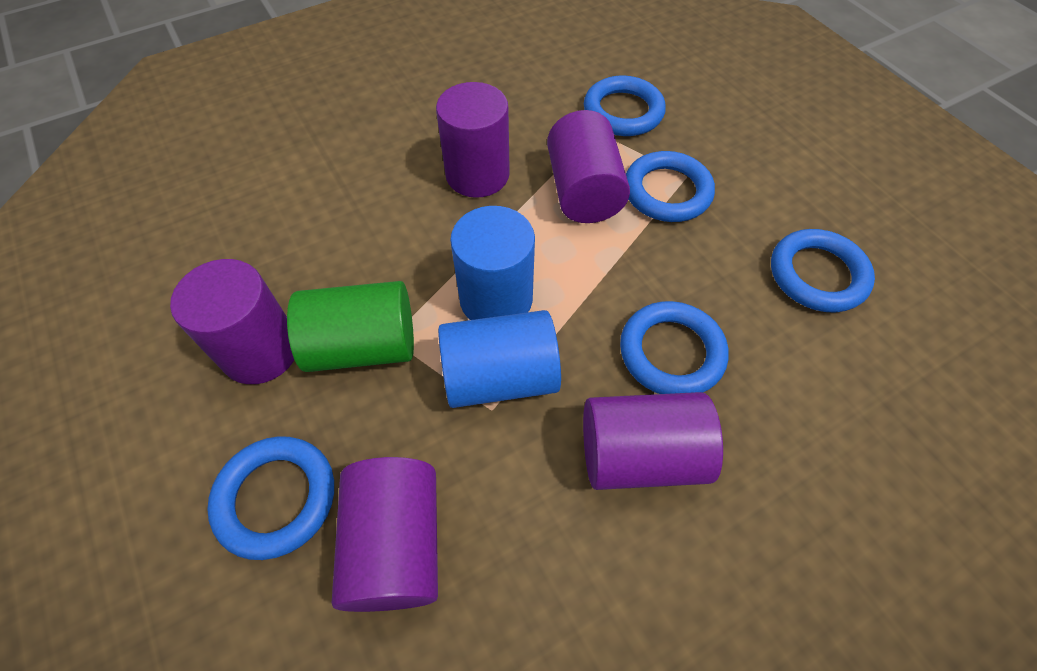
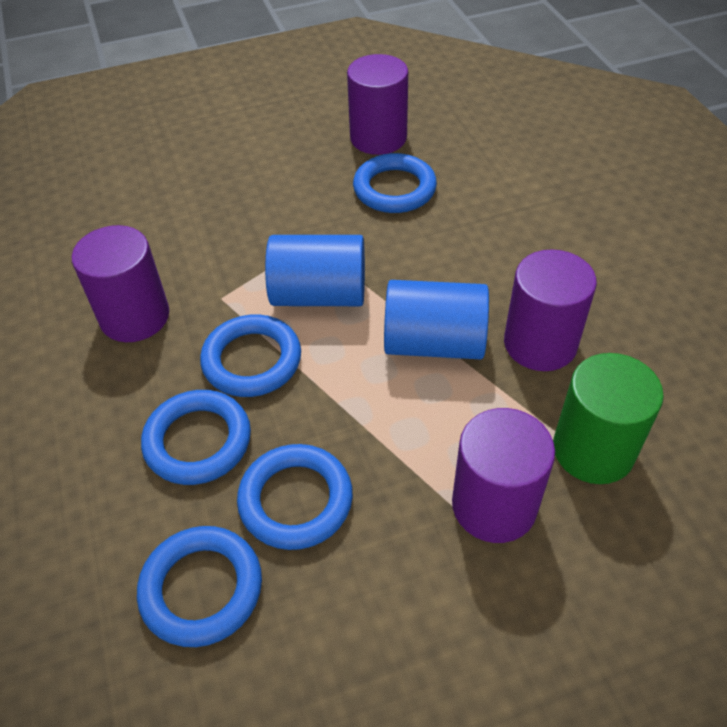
purple cylinder: [170,259,294,384] [332,457,438,612] [436,82,510,198] [547,110,630,223] [583,392,723,490] = 5 -> [72,225,169,342] [347,54,408,155] [452,408,555,543] [504,249,597,371] = 4

